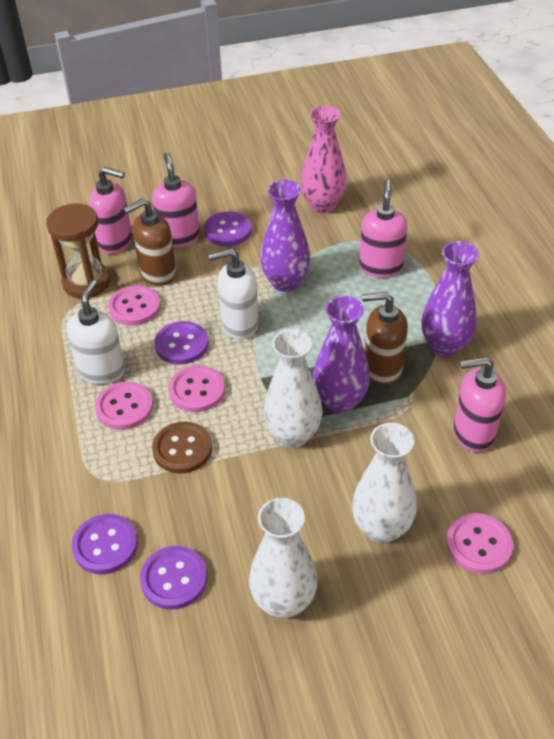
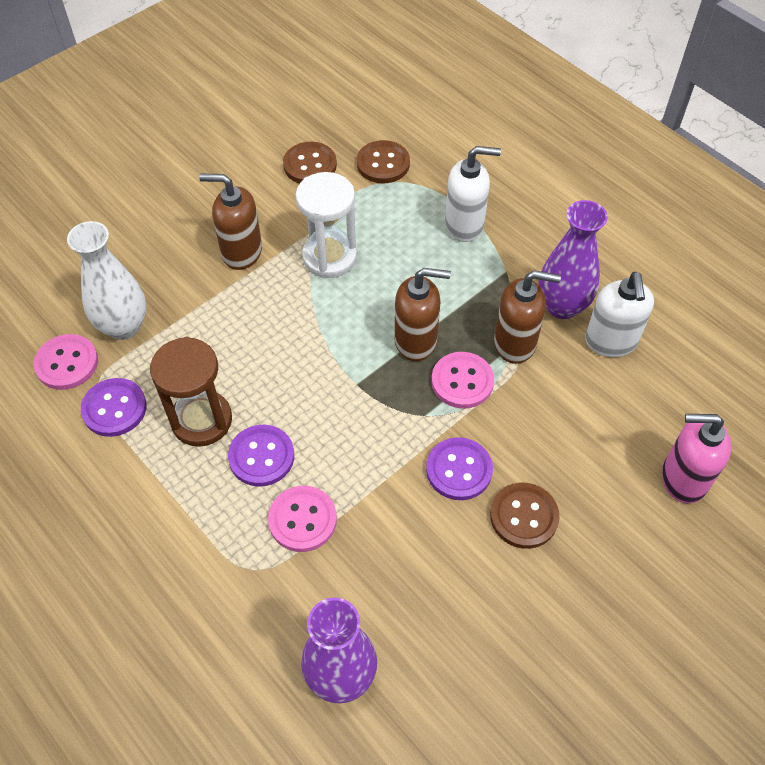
brown button: [152,422,212,474] = 1 -> [283,142,337,183] [357,140,410,183] [490,483,560,549] = 3
brown soap dispenser: [123,198,176,286] [362,292,408,386] = 2 -> [199,174,262,270] [394,268,451,361] [494,270,561,364] = 3
pink button: [95,382,153,430] [108,285,161,326] [168,365,225,412] [446,513,513,574] = 4 -> [34,334,98,390] [268,486,337,552] [431,352,494,409] = 3
pink soap dispenser: [89,167,132,254] [152,152,200,248] [359,179,408,278] [453,357,506,452] = 4 -> [662,414,732,503] = 1
pink vase: [301,106,347,213] = 1 -> none = 0
purple button: [72,514,138,574] [140,546,207,610] [154,321,209,365] [204,212,252,246] = 4 -> [81,378,147,437] [228,425,294,487] [426,437,493,500] = 3
purple vase: [260,180,310,292] [313,296,370,414] [421,241,479,357] = 3 -> [301,597,377,704] [539,200,608,319] = 2
white hourglass: none = 0 -> [296,172,357,278] = 1
white vase: [249,498,318,619] [264,329,322,448] [352,423,417,543] = 3 -> [67,221,146,340] = 1

